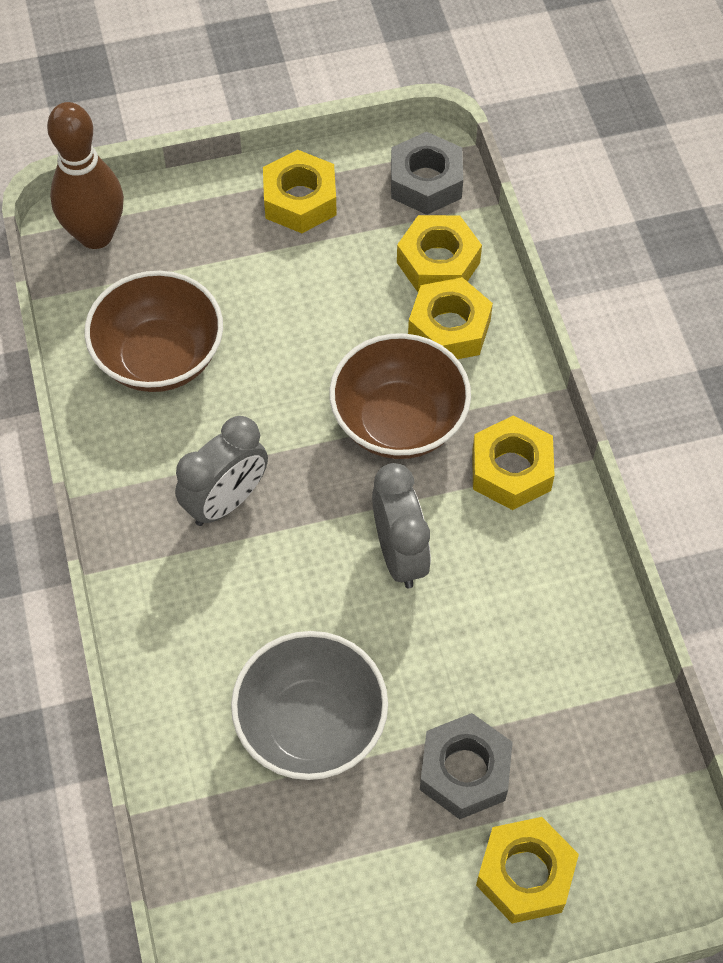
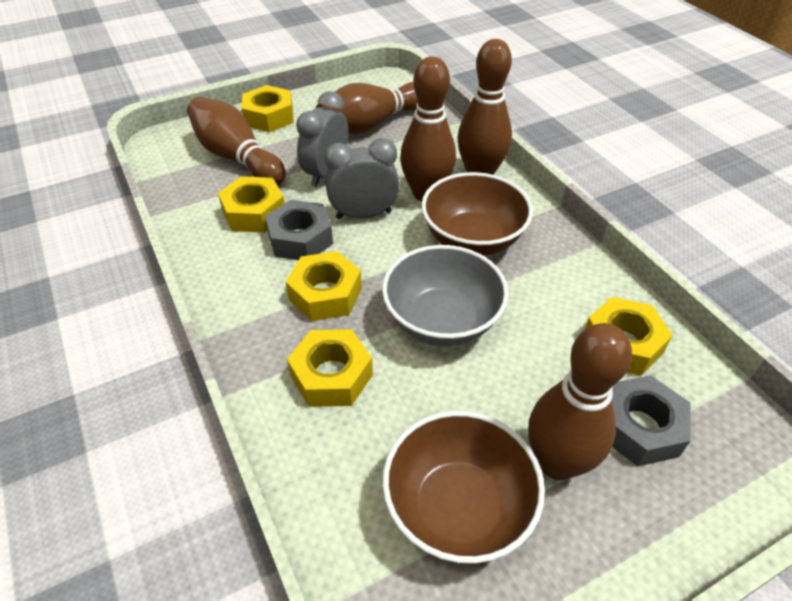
brown bowling pin: [47,102,124,249] = 1 -> [187,97,286,186] [316,82,418,134] [400,56,456,201] [457,39,512,175] [528,323,632,480] = 5

